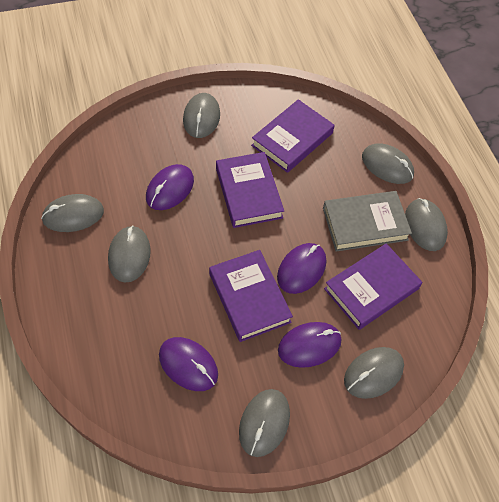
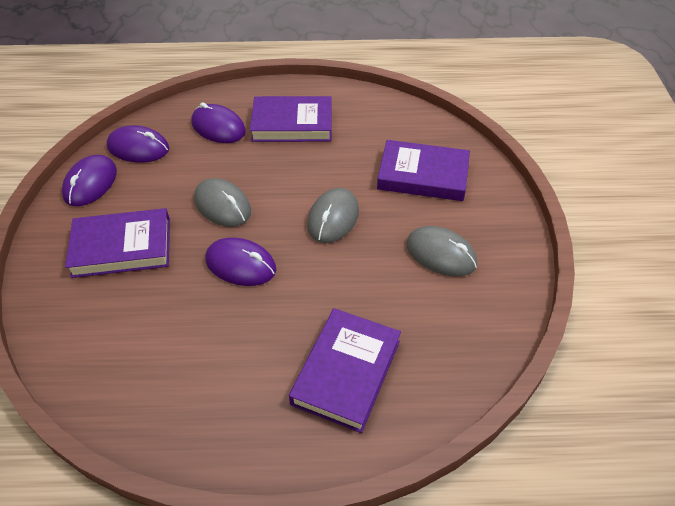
grey book: [323,191,412,251] = 1 -> none = 0
grey mouse: [41,194,104,232] [108,225,151,283] [183,93,220,138] [239,389,290,457] [344,347,404,399] [362,143,414,184] [405,198,448,251] = 7 -> [194,178,251,227] [307,188,359,243] [406,226,477,277] = 3

